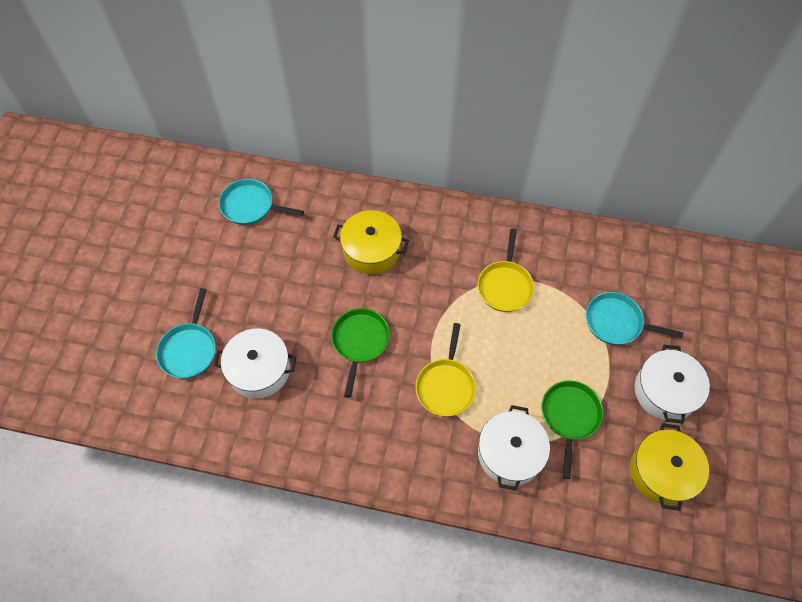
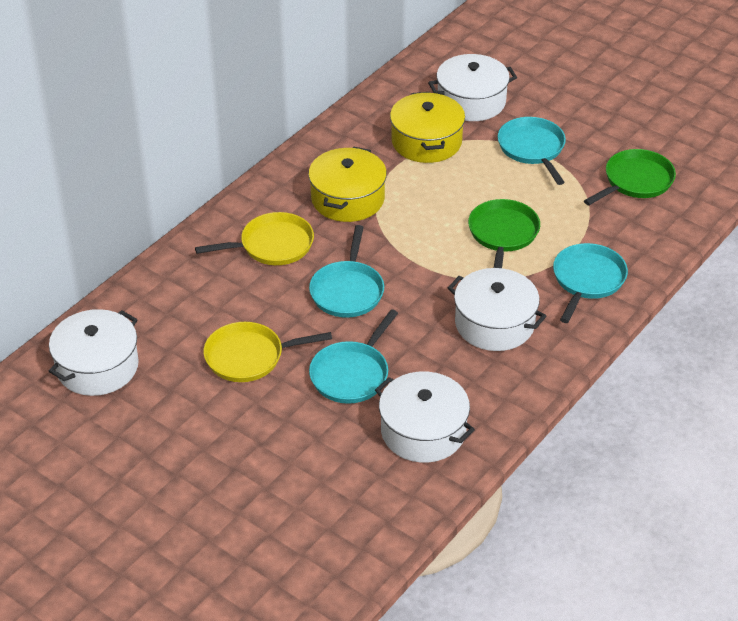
turquoise pan: [156,288,216,378] [219,179,304,225] [586,292,683,345] = 3 -> [309,225,384,318] [309,309,398,404] [498,117,566,185] [553,243,628,323] = 4
white pot: [214,329,297,398] [478,405,550,491] [635,345,710,424] = 3 -> [49,309,139,396] [375,372,475,463] [428,54,517,121] [448,268,546,351] = 4

